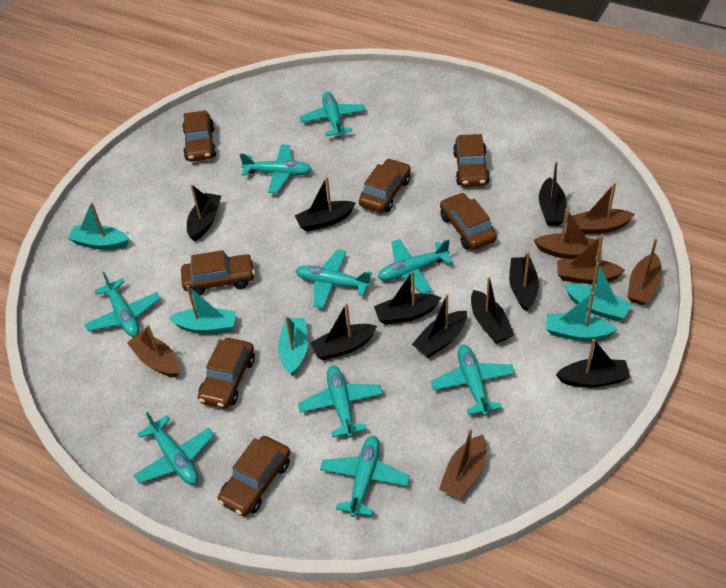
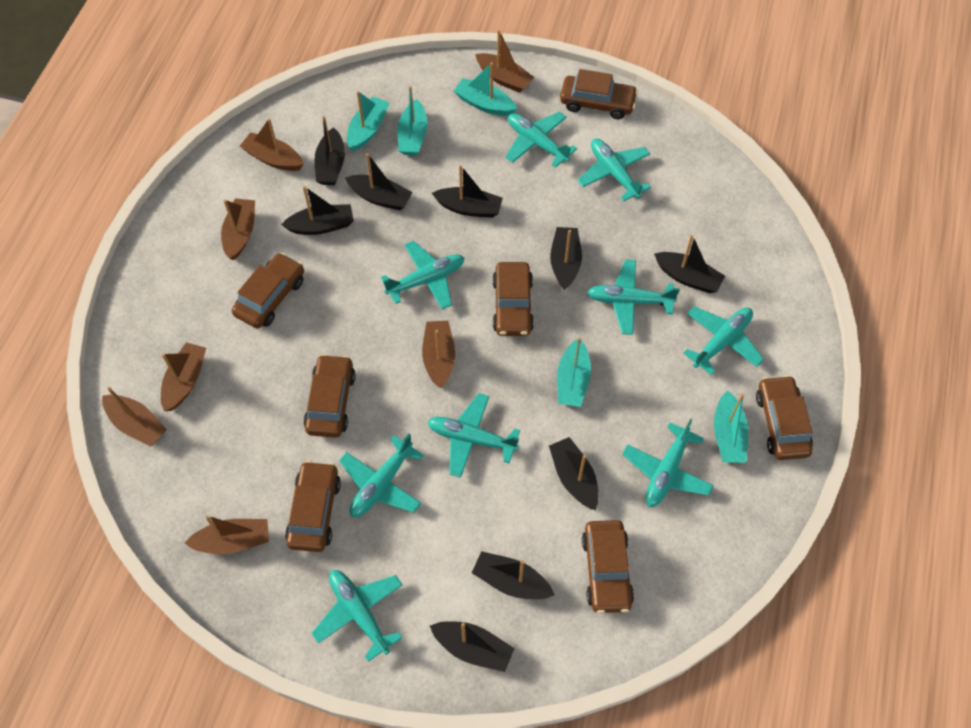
brown boat: [127,325,179,377] [439,428,487,499] [534,209,600,259] [557,235,625,284] [572,183,635,234] [628,238,662,305] = 6 -> [102,387,167,446] [161,342,206,411] [185,515,269,554] [221,198,255,260] [240,118,303,171] [422,321,455,388] [475,30,534,93] = 7

